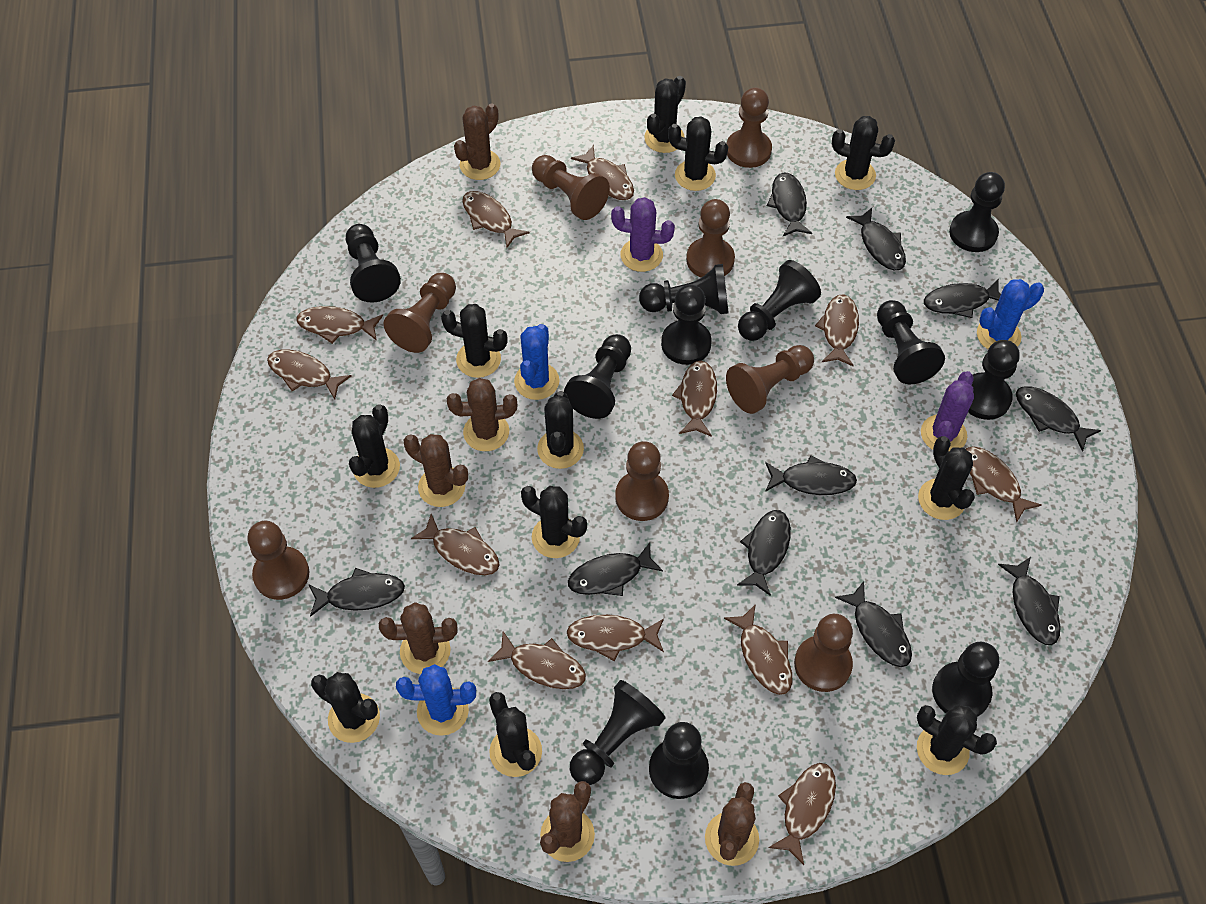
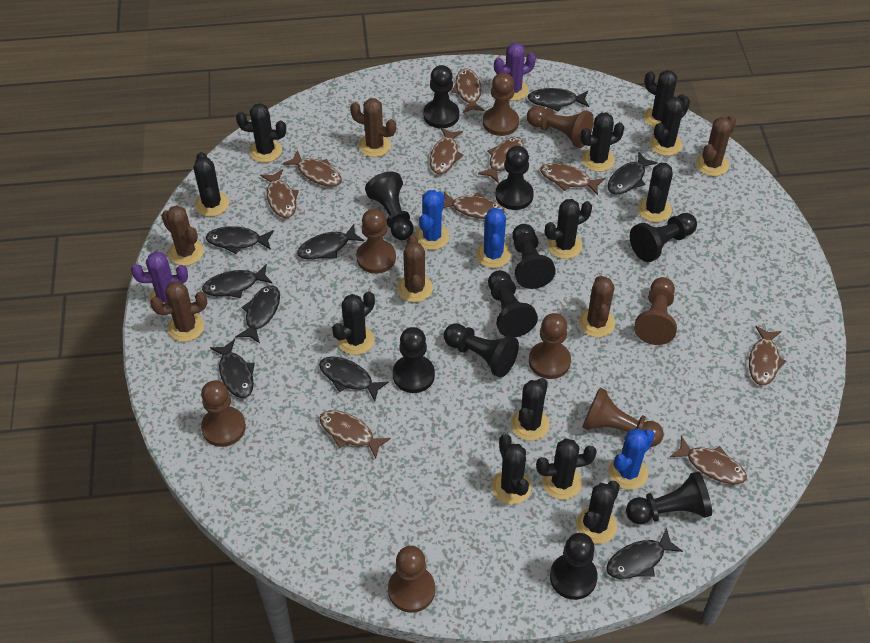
black cactus: [311,672,380,743] [349,404,400,488] [441,304,508,378] [489,692,542,777] [521,486,587,558] [537,391,584,469] [644,76,686,153] [668,116,728,191] [832,116,895,190] [917,705,997,775] [918,436,975,520] = 11 -> [194,152,229,217] [236,103,286,163] [332,291,375,355] [491,434,531,504] [511,378,550,441] [536,438,597,500] [545,199,592,259] [576,481,620,544] [580,112,624,172] [638,163,672,222] [644,70,685,128] [650,96,690,156] = 12
black fish: [308,568,405,617] [568,542,663,596] [737,510,791,596] [765,455,857,495] [767,172,812,236] [835,581,912,667] [846,208,906,270] [924,279,1001,318] [998,557,1061,645] [1016,386,1101,452] = 10 -> [202,264,273,298] [206,226,274,254] [210,339,255,398] [235,285,280,343] [297,224,364,259] [319,357,389,401] [528,88,589,112] [606,528,683,579] [607,152,658,194] = 9
black pawn: [346,224,401,303] [564,334,631,419] [570,680,665,785] [639,264,729,314] [649,722,709,799] [661,285,712,365] [738,260,821,341] [877,300,945,384] [932,642,999,717] [949,172,1005,252] [968,340,1020,420] = 11 -> [365,172,414,240] [393,327,435,393] [423,65,459,128] [444,323,519,378] [488,270,538,337] [495,146,534,210] [512,224,556,289] [550,533,598,600] [626,471,712,524] [630,213,697,262] = 10
brown fish: [267,350,351,400] [296,306,383,344] [411,514,500,575] [462,191,529,248] [488,631,586,689] [567,615,664,661] [571,145,634,200] [672,361,717,437] [724,605,792,695] [768,763,836,865] [815,294,859,366] [966,447,1041,523] = 12 -> [260,169,299,218] [283,150,342,187] [319,410,391,459] [430,128,463,174] [444,192,504,219] [451,68,485,113] [478,137,524,183] [540,163,605,195] [670,436,747,484] [749,326,786,385] = 10

